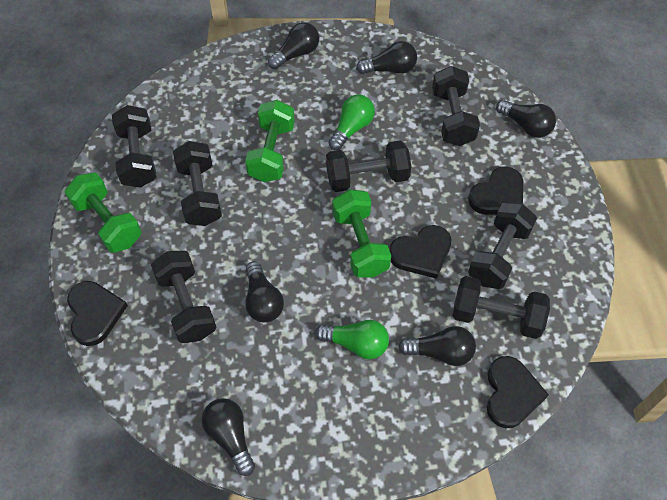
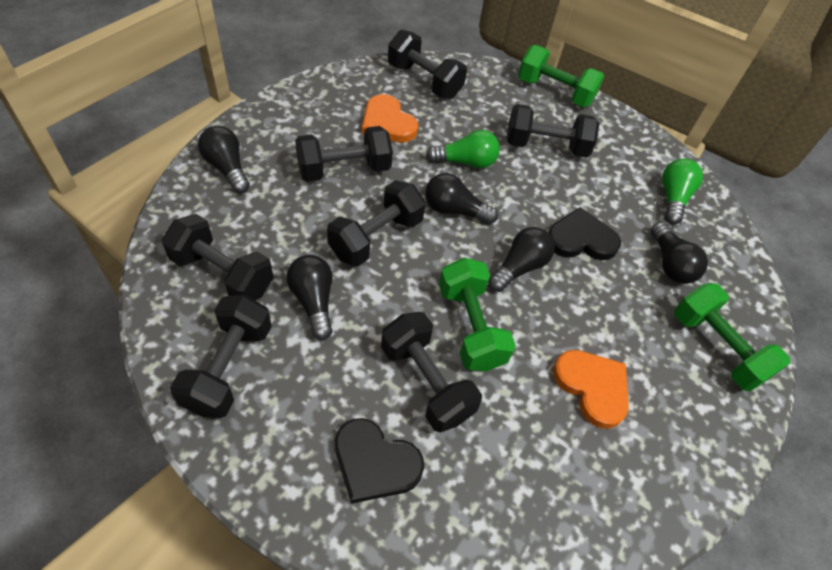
black heart: [67,281,128,346] [389,225,452,279] [468,166,523,215] [487,356,549,428] = 4 -> [335,418,424,504] [548,207,621,260] = 2
black light bulb: [202,398,255,476] [245,261,284,322] [268,22,319,69] [356,41,417,74] [398,326,476,366] [496,100,556,138] = 6 -> [198,126,250,193] [286,255,333,340] [425,173,498,224] [488,227,555,292] [651,222,708,284] = 5
orange heart: none = 0 -> [362,94,418,142] [553,350,629,429] = 2

